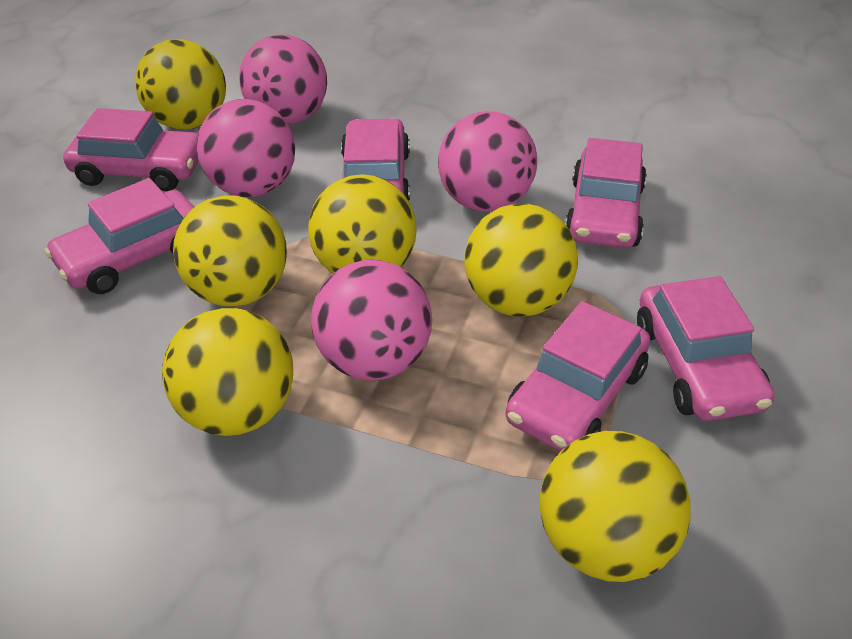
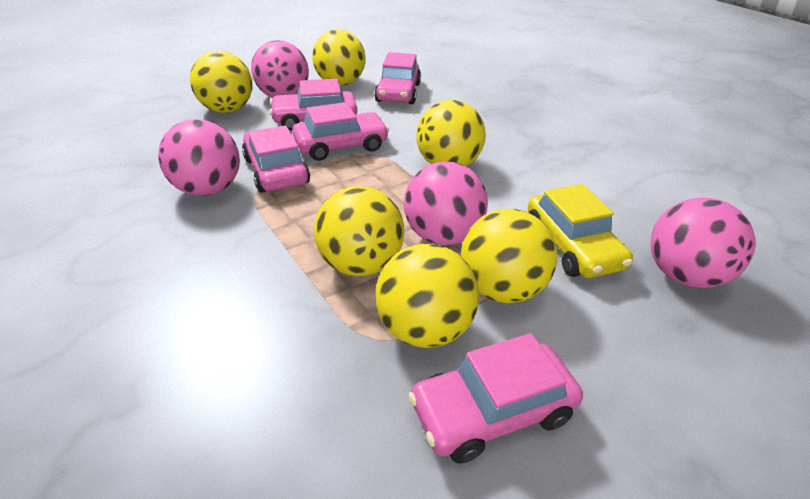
pink car: [45,178,194,294] [63,108,199,191] [341,118,410,201] [506,301,650,452] [565,138,647,248] [637,276,774,421] = 6 -> [242,125,310,193] [270,79,357,130] [292,102,389,161] [374,52,421,104] [408,333,583,464] = 5
yellow car: none = 0 -> [528,184,633,278] = 1

